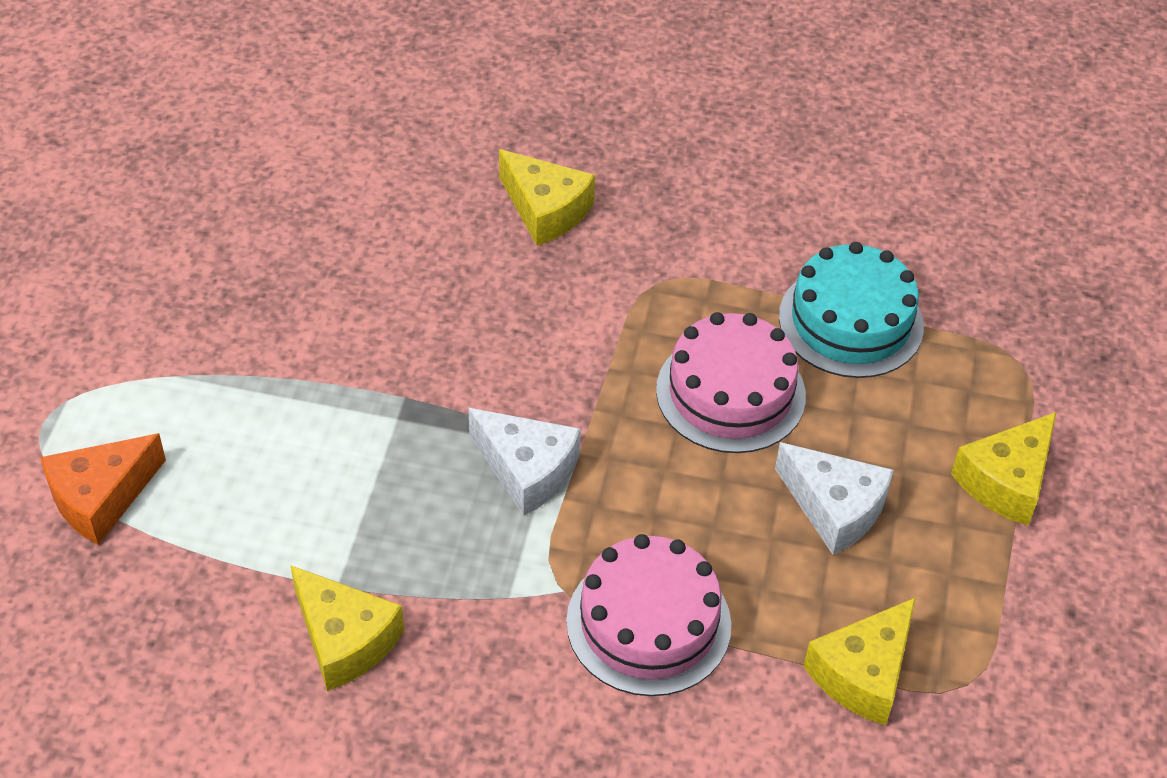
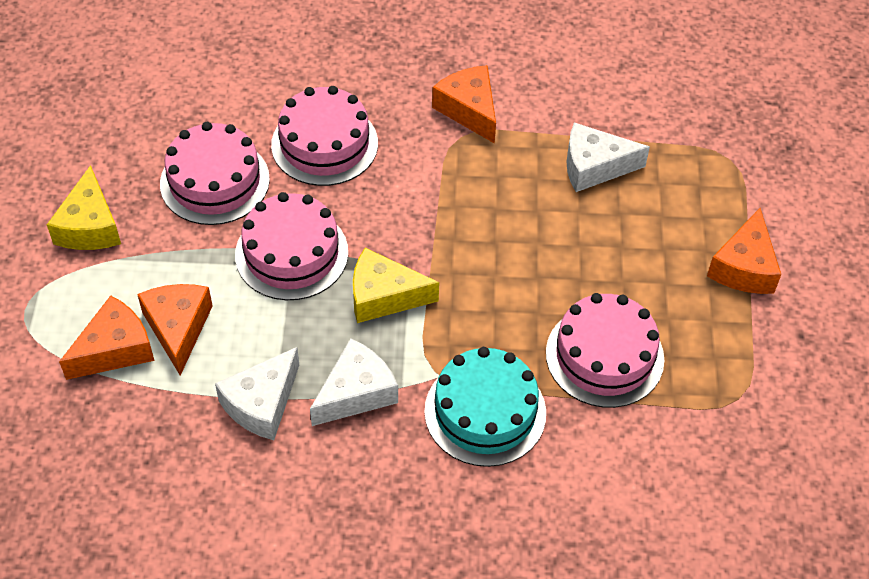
orange cheese: [41,433,166,545] = 1 -> [59,295,155,380] [137,284,213,376] [432,65,496,144] [707,208,781,294] = 4
pink cake: [566,534,731,696] [656,312,806,453] = 2 -> [160,122,270,225] [235,192,348,300] [271,86,378,186] [546,293,664,408] = 4
white cheese: [468,408,581,516] [775,442,894,555] = 2 -> [215,347,299,440] [310,338,398,426] [566,122,650,192] = 3
yellow cheese: [290,565,404,691] [499,149,595,246] [803,597,916,726] [951,412,1056,526] = 4 -> [47,165,121,250] [353,248,439,323] = 2

